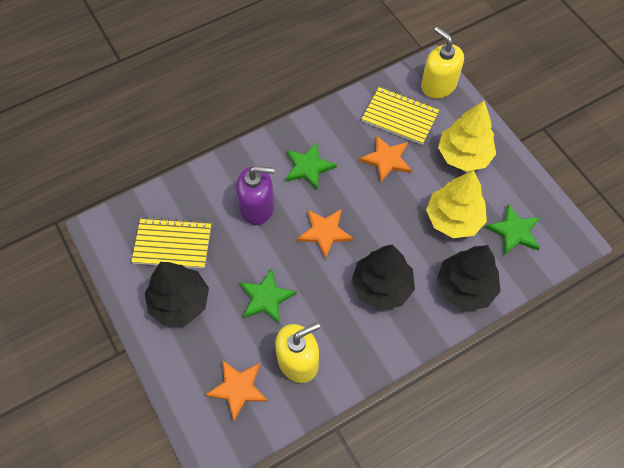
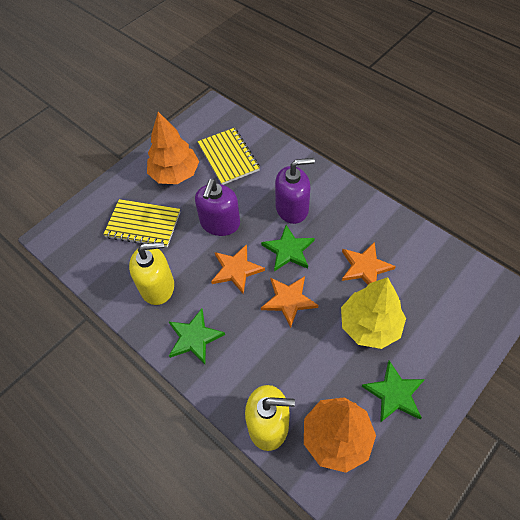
black tree: [145,262,209,326] [351,245,415,310] [437,245,500,311] = 3 -> none = 0
orange tree: none = 0 -> [147,112,199,184] [304,397,376,473] = 2
purple soap dispenser: [236,166,275,225] = 1 -> [195,179,240,236] [275,158,315,224] = 2
yellow tree: [426,170,487,238] [438,101,496,172] = 2 -> [341,277,406,349] = 1

